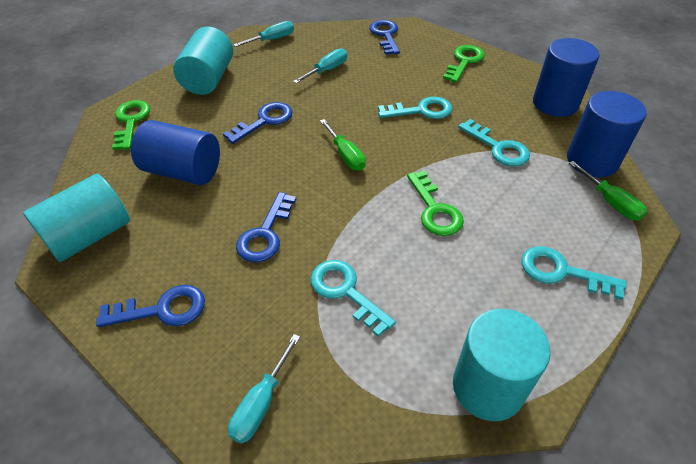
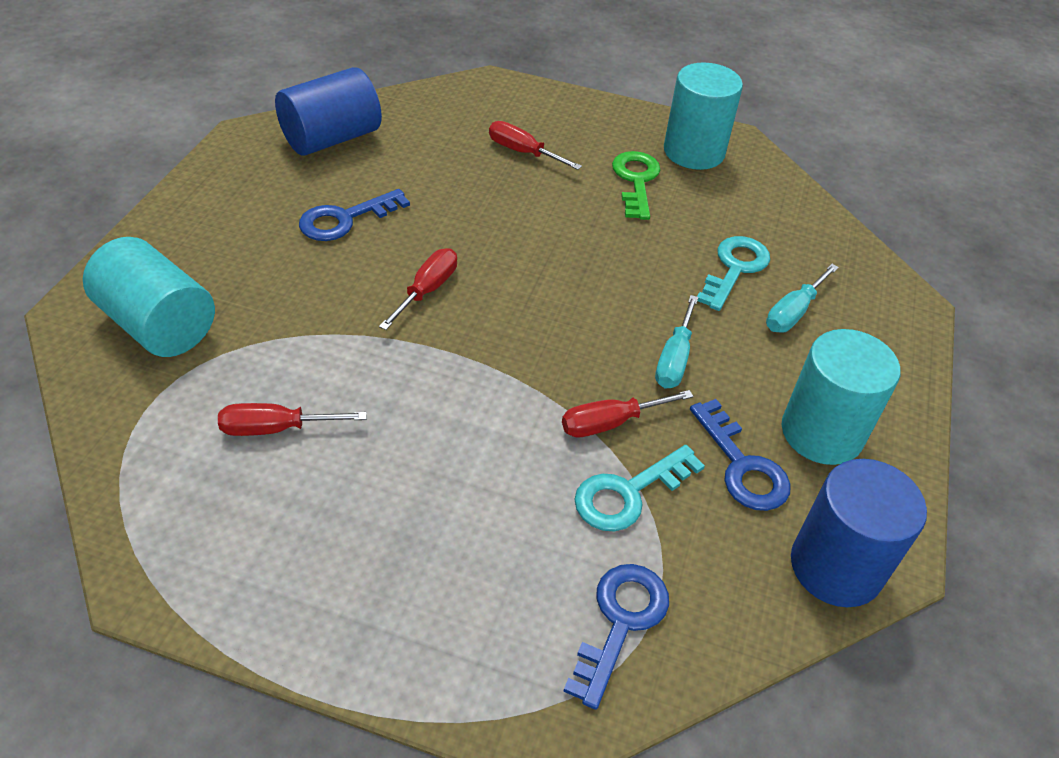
blue cylinder: [131,120,220,185] [533,38,599,117] [567,91,646,177] = 3 -> [275,67,382,156] [791,459,927,607] = 2
blue key: [96,285,205,327] [223,102,293,144] [236,192,296,263] [369,20,400,55] = 4 -> [299,189,410,241] [563,564,669,710] [690,399,791,511] = 3
green key: [112,100,150,150] [407,170,464,236] [443,45,485,83] = 3 -> [612,151,660,220] = 1
green screwdriver: [320,119,366,171] [569,161,647,221] = 2 -> none = 0
red screwdriver: none = 0 -> [218,403,367,436] [379,248,457,330] [489,121,582,170] [562,390,694,437] = 4
turquoise key: [311,260,396,337] [378,97,453,119] [458,119,530,167] [521,246,627,300] = 4 -> [574,445,705,532] [697,236,770,311] = 2
turquoise screwdriver: [228,334,300,444] [233,21,294,47] [293,48,347,84] = 3 -> [655,295,698,389] [766,264,839,333] = 2

